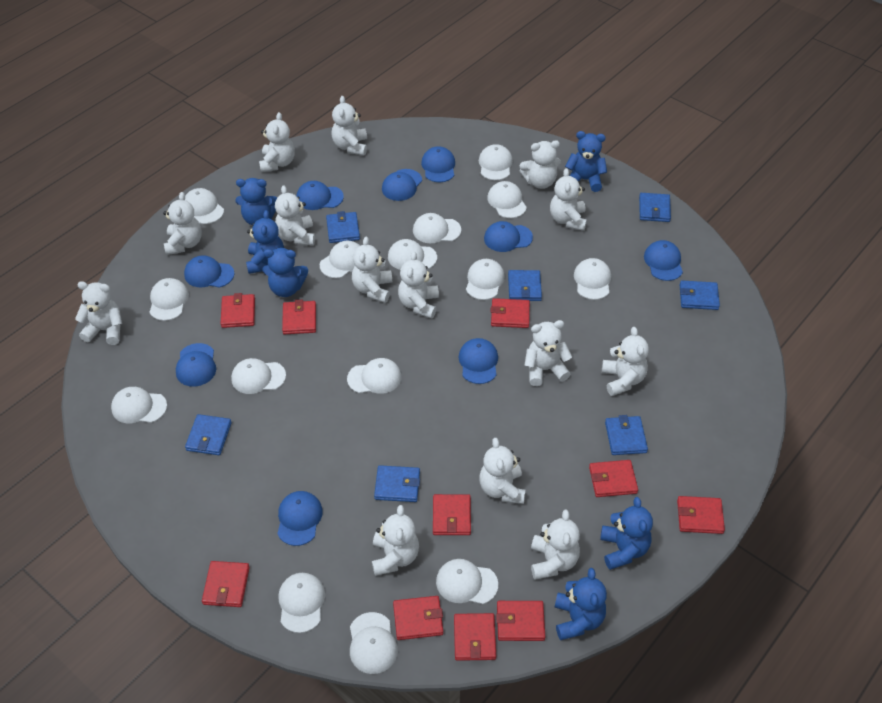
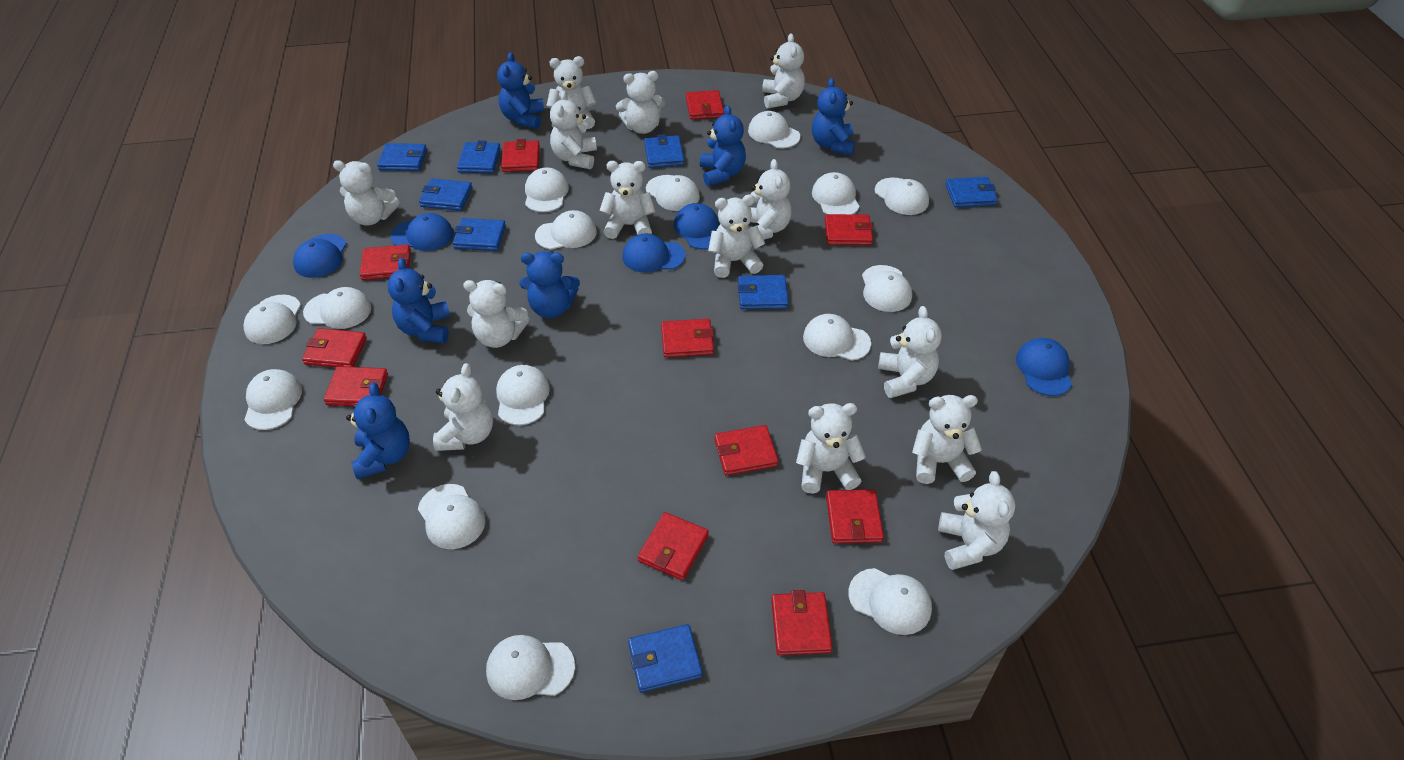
blue cap: [176,343,216,387] [184,255,234,288] [277,491,323,546] [296,181,344,210] [382,169,422,201] [421,146,455,182] [459,338,498,384] [484,221,533,252] [644,240,683,281] = 9 -> [293,234,347,278] [390,213,453,251] [622,234,686,273] [674,203,719,249] [1016,338,1072,396] = 5
blue wallet: [185,414,232,455] [326,211,360,243] [374,465,420,502] [508,270,542,301] [605,415,648,455] [639,193,671,222] [680,280,720,310] = 7 -> [377,143,427,171] [419,179,472,211] [453,218,506,251] [457,140,501,173] [628,624,703,693] [644,134,684,168] [738,275,789,309] [945,177,998,207] = 8
red wallet: [202,561,250,607] [221,293,255,328] [282,299,316,334] [393,596,443,640] [433,494,471,535] [454,613,496,661] [490,298,530,328] [496,601,545,641] [589,460,638,497] [677,496,725,534] = 10 -> [302,328,367,368] [324,366,388,406] [360,244,411,280] [501,139,540,172] [638,512,709,580] [661,319,714,358] [686,90,724,120] [714,425,778,475] [771,590,832,655] [825,214,873,245] [826,489,884,544] = 11

